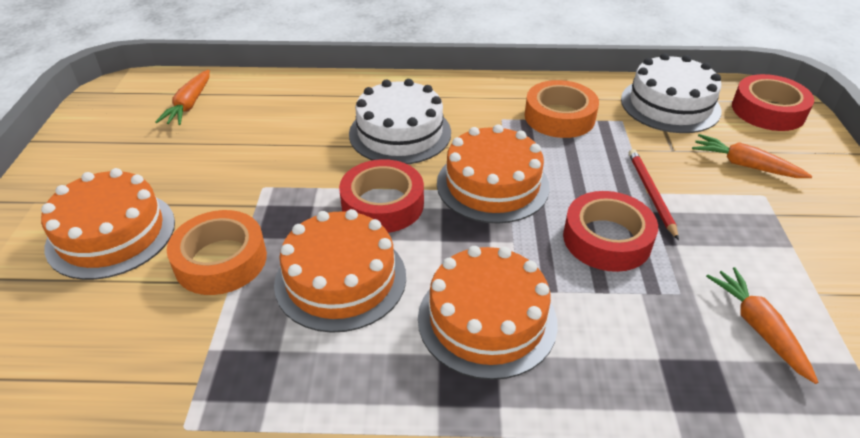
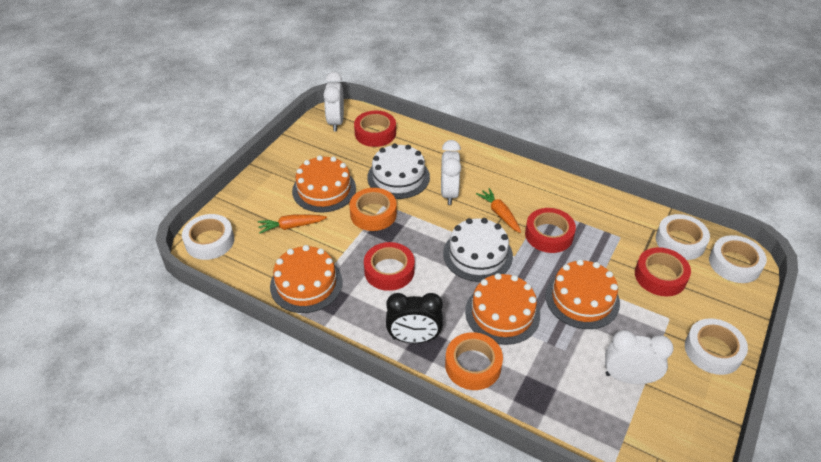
black clock: none = 0 -> [386,293,443,343] = 1
orange carrot: [155,70,210,125] [692,134,812,178] [706,267,818,384] = 3 -> [258,214,327,234] [476,188,521,233] = 2
red pencil: [629,149,679,240] = 1 -> none = 0
red tape: [339,159,424,233] [563,191,658,272] [732,74,814,131] = 3 -> [354,111,396,147] [364,242,415,291] [525,208,576,253] [635,247,691,296] = 4
white clock: none = 0 -> [323,72,344,131] [441,140,461,205] [605,330,674,384] = 3
white tape: none = 0 -> [182,214,234,260] [656,214,710,260] [685,318,748,375] [709,235,767,283] = 4

